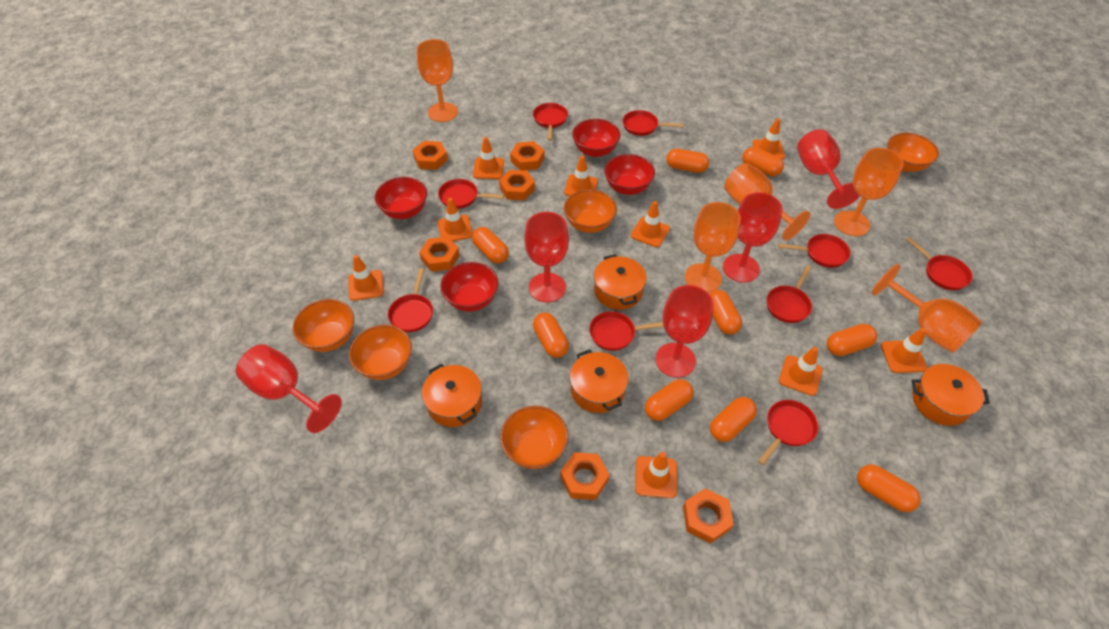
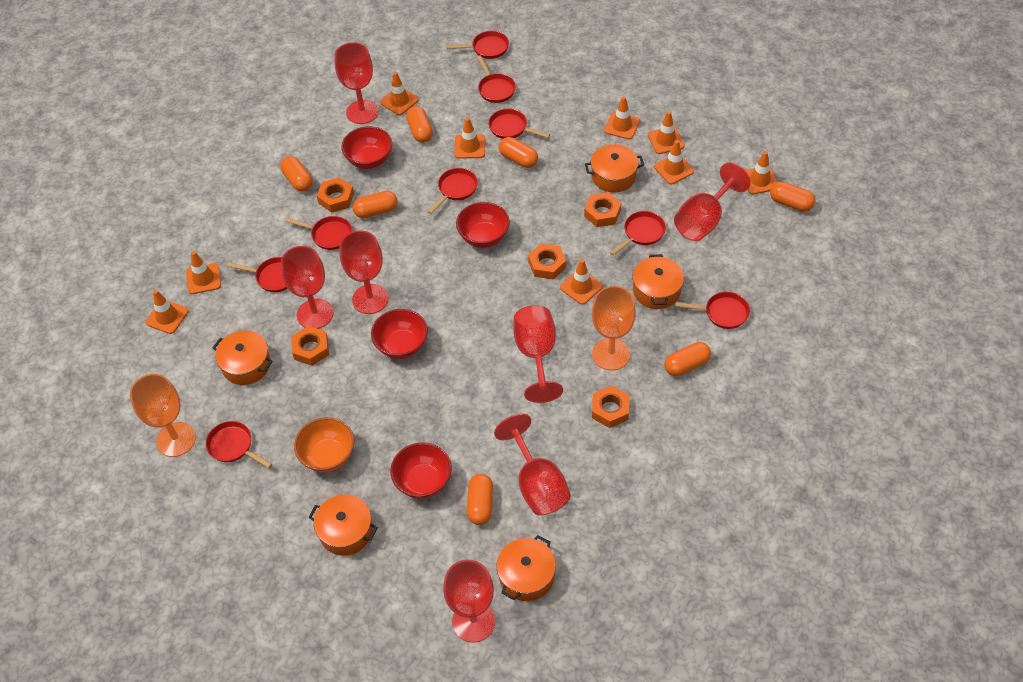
orange bowl: [293,299,354,352] [349,325,412,380] [500,406,568,469] [564,189,617,233] [887,133,939,172] = 5 -> [294,417,354,472] = 1
orange capsule: [472,227,509,264] [533,313,569,358] [645,379,693,421] [666,149,709,173] [710,290,742,335] [710,397,757,442] [742,147,784,176] [827,324,877,356] [857,465,921,512] = 9 -> [280,156,313,192] [353,191,398,218] [406,106,433,143] [467,474,493,525] [499,137,538,168] [665,342,711,376] [770,182,816,212] = 7
orange goblet: [417,39,458,122] [685,202,741,292] [724,163,810,240] [834,148,904,236] [872,264,982,353] = 5 -> [130,374,196,457] [592,286,636,371] = 2
orange nut: [413,141,448,170] [419,236,460,272] [499,170,535,200] [510,141,545,171] [560,452,609,500] [683,488,734,544] = 6 -> [291,326,329,366] [317,177,354,213] [528,243,566,280] [584,192,621,227] [592,385,629,428] = 5
orange pot: [422,363,482,427] [570,349,628,413] [594,254,647,310] [911,364,990,426] = 4 -> [212,331,273,385] [309,495,378,556] [496,535,556,601] [585,144,644,193] [632,254,684,309] = 5
red goblet: [236,344,342,433] [524,212,569,303] [655,285,714,378] [723,192,783,283] [797,129,860,209] = 5 -> [280,246,334,329] [335,42,379,124] [339,231,389,314] [443,560,495,643] [494,414,571,515] [513,305,563,403] [674,163,751,241] = 7

